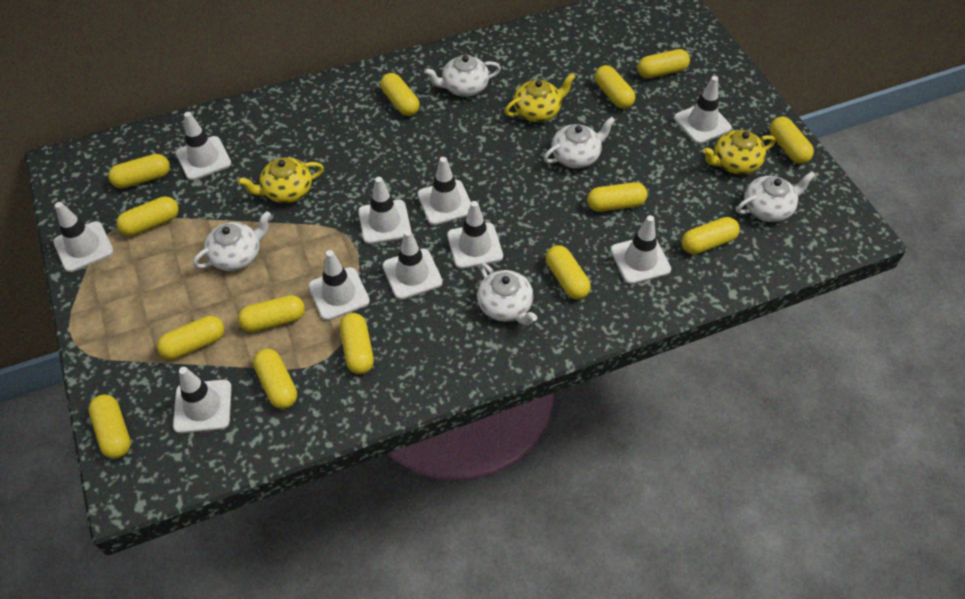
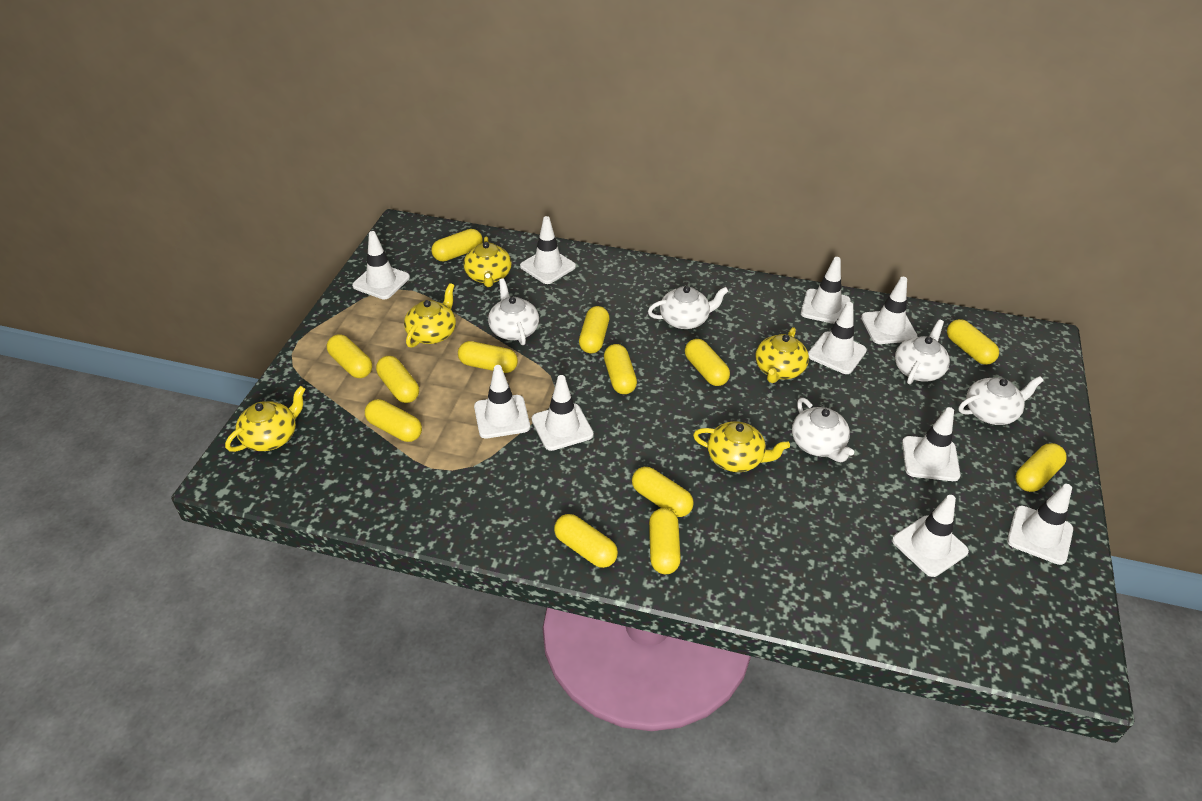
yellow capsule: [88,395,131,459] [108,154,170,188] [116,196,179,236] [157,316,224,360] [238,295,305,332] [253,349,297,409] [340,313,374,374] [380,73,420,116] [546,245,591,299] [587,182,647,212] [594,65,635,109] [638,49,690,79] [681,217,740,254] [769,117,814,164] = 14 -> [327,334,372,378] [365,399,422,442] [376,356,419,403] [432,229,483,262] [458,341,518,373] [554,514,618,568] [579,306,609,353] [604,344,637,394] [632,467,694,517] [649,508,681,574] [685,339,730,386] [947,319,999,365] [1016,443,1067,492] = 13
yellow teapot: [238,157,324,203] [505,73,575,122] [703,130,776,174] = 3 -> [225,386,306,452] [404,283,456,348] [464,236,512,287] [693,421,790,472] [756,327,809,383] = 5

